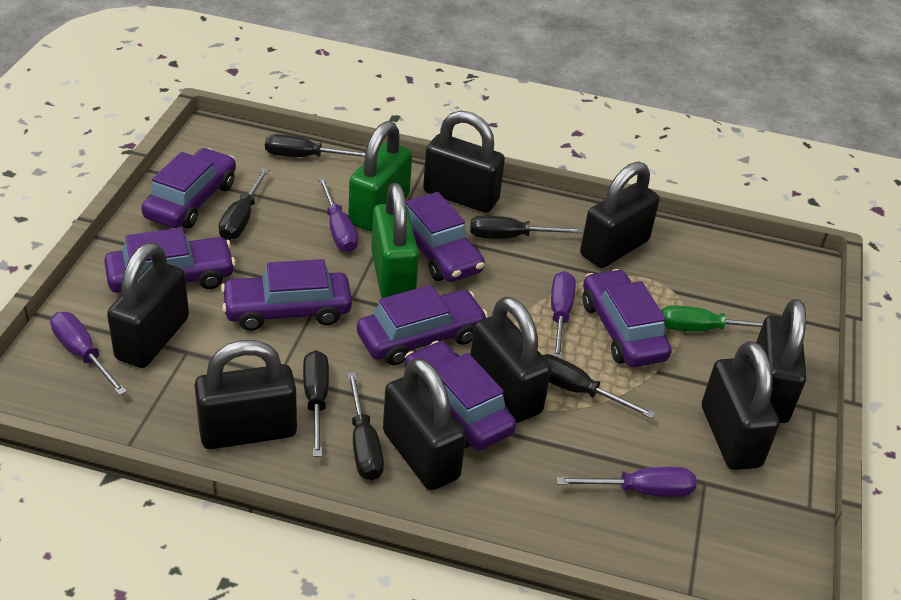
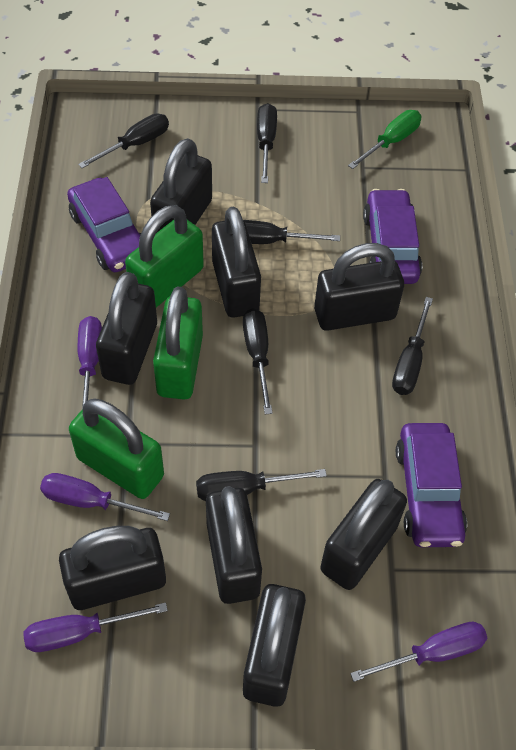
green padlock: [348,121,412,232] [371,183,419,298] = 2 -> [69,399,164,499] [125,205,204,308] [153,286,203,400] = 3
purple car: [104,228,236,293] [141,148,236,228] [221,259,352,331] [357,285,488,365] [405,341,516,450] [406,192,485,282] [582,269,672,367] = 7 -> [67,177,141,272] [363,189,422,284] [396,423,467,547] = 3

